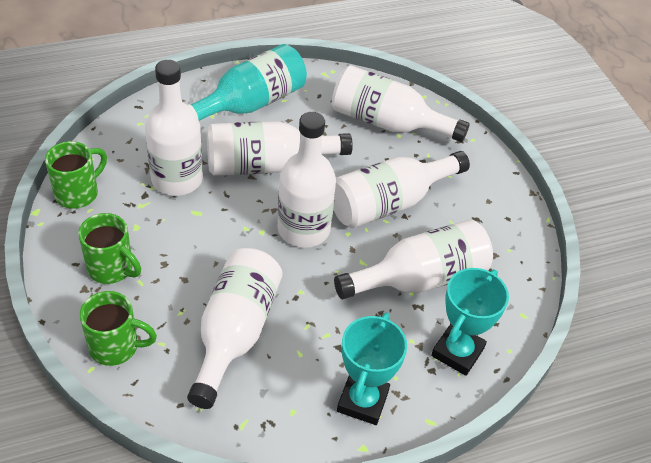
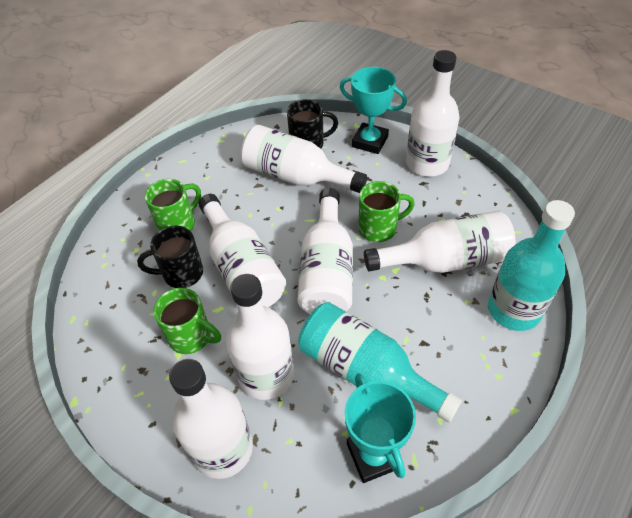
black mug: none = 0 -> [137,226,203,288] [287,99,338,149] = 2
turquoise bottle: [187,44,307,121] = 1 -> [298,302,462,423] [488,200,575,331] = 2

